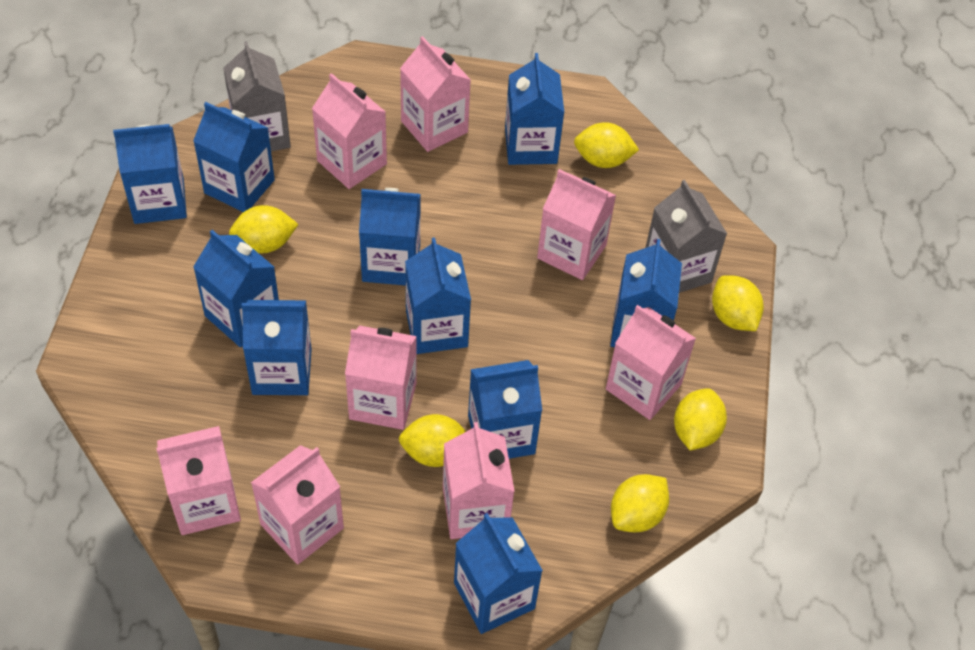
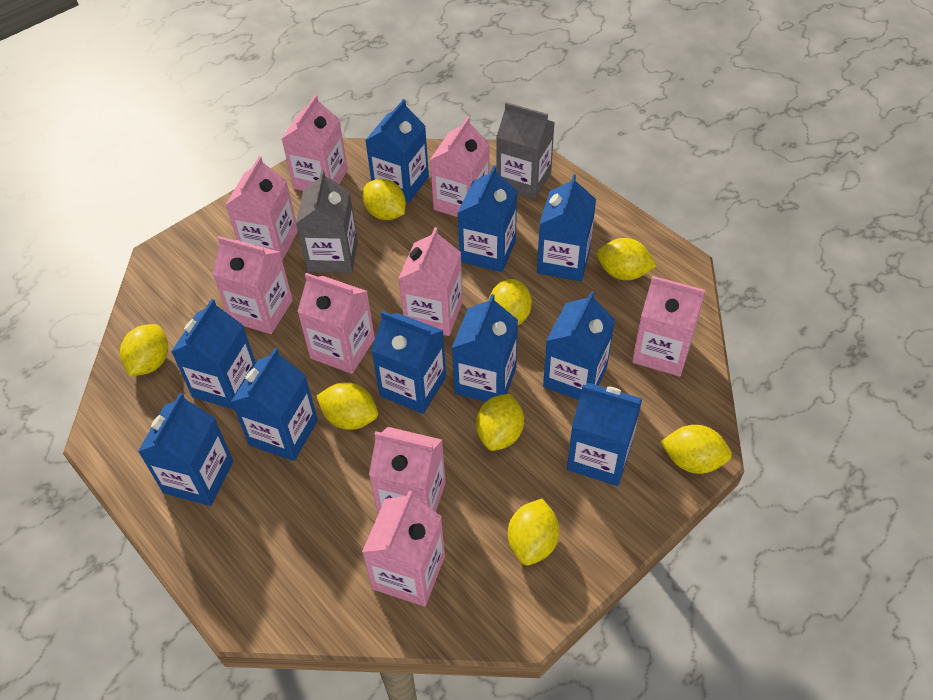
pink carton: [156,426,241,535] [251,445,344,565] [312,73,387,189] [345,326,417,430] [400,36,471,152] [443,422,515,539] [537,169,616,280] [606,305,696,420] = 8 -> [213,236,293,334] [226,156,298,261] [282,95,348,191] [297,273,375,374] [362,490,445,607] [369,427,446,514] [398,227,463,336] [430,117,490,217] [632,276,705,377] = 9
yellow lemon: [229,205,299,253] [399,414,466,467] [574,122,639,168] [611,474,669,532] [674,388,727,451] [712,275,764,331] = 6 -> [120,324,168,376] [317,382,378,430] [362,179,406,220] [476,394,524,451] [489,279,532,325] [508,499,560,566] [597,238,657,280] [661,425,732,474] = 8

